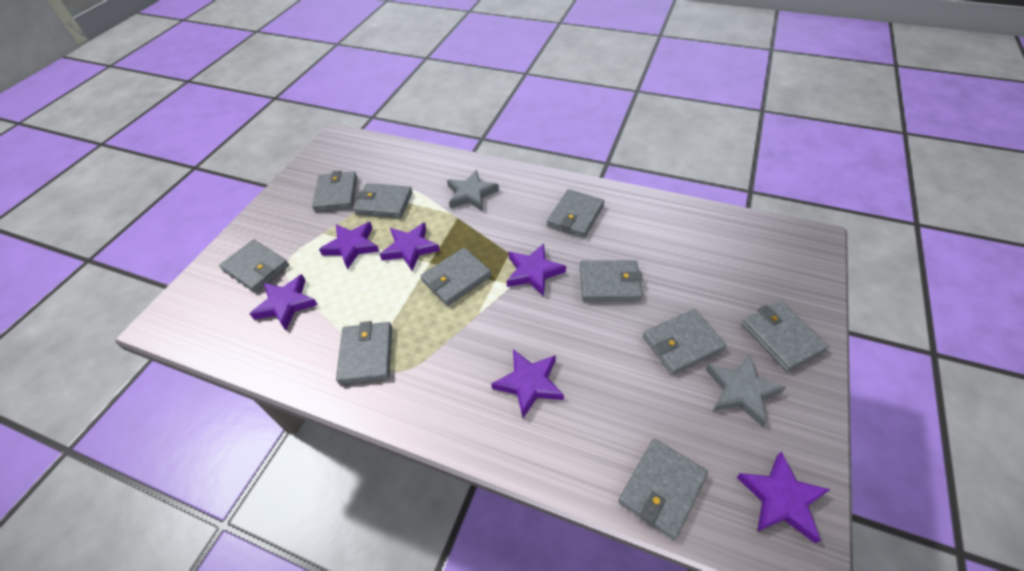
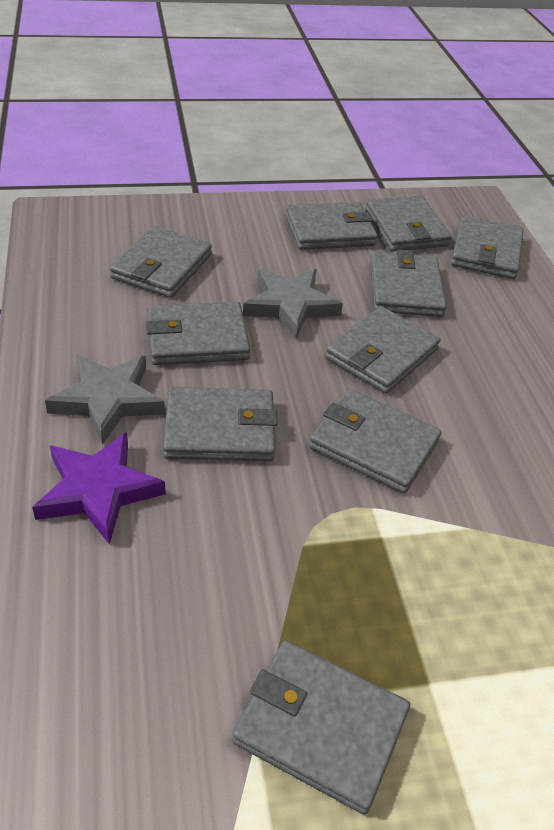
purple star: [250,274,318,330] [319,222,379,270] [380,222,440,271] [491,349,564,418] [507,243,566,297] [736,451,831,543] = 6 -> [32,432,166,545] = 1

